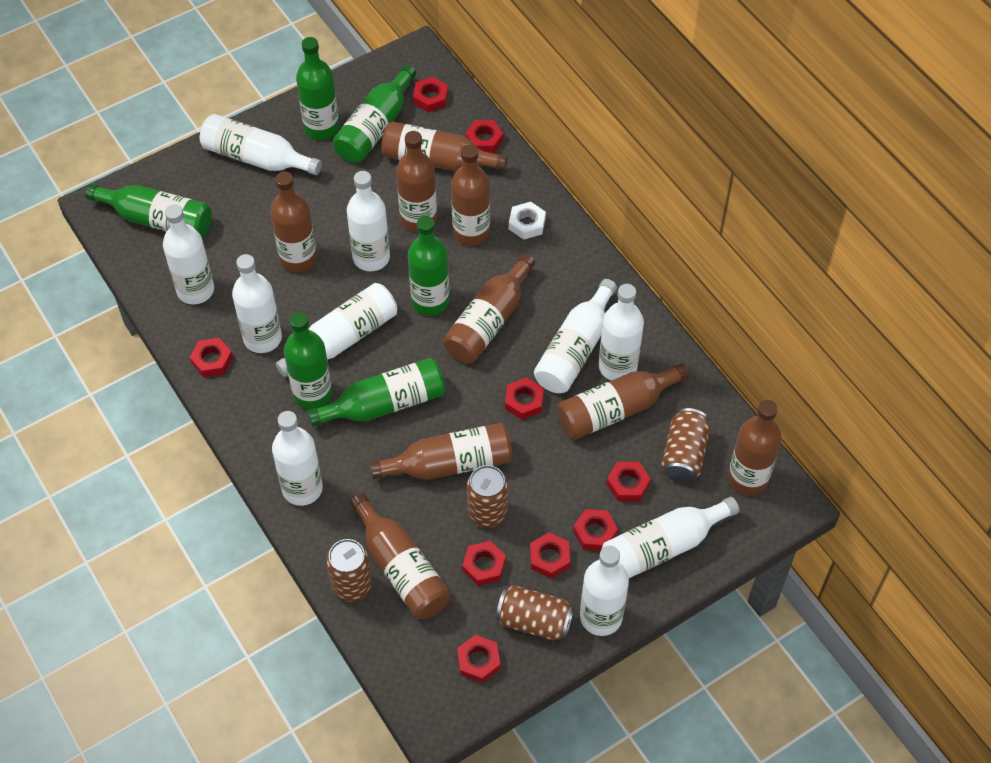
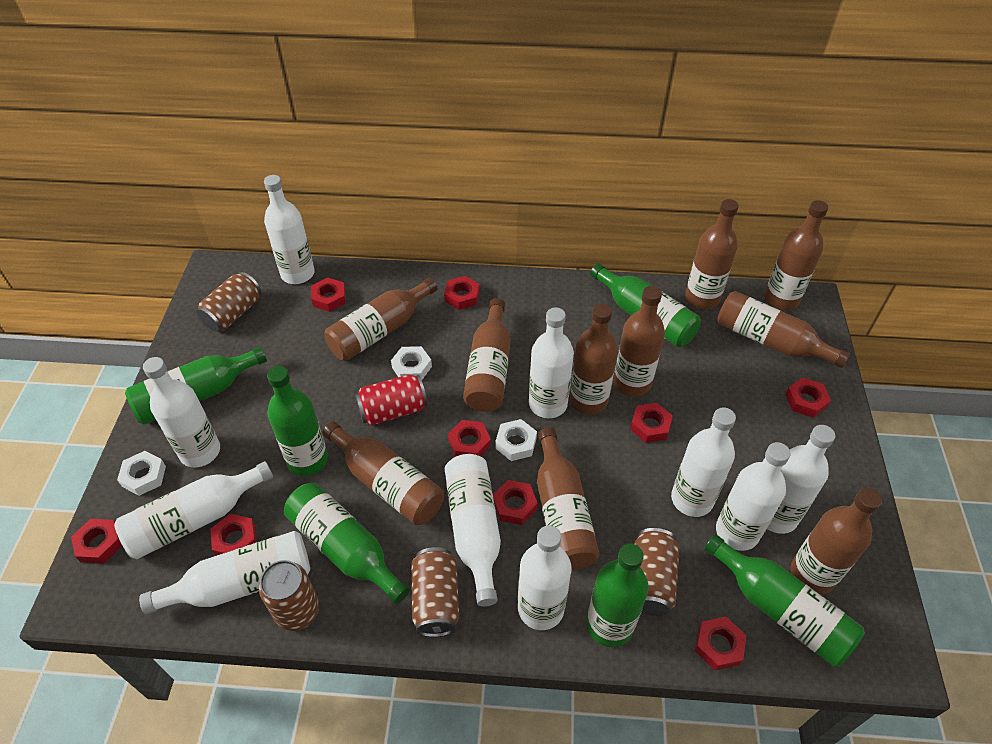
brown bottle: [270,172,317,272] [350,493,451,619] [369,423,512,480] [381,121,508,172] [396,131,437,232] [443,254,535,363] [451,144,490,246] [557,363,690,440] [728,400,782,495] = 9 -> [323,421,444,525] [324,278,437,361] [463,298,511,412] [537,428,599,570] [569,304,618,415] [614,286,665,397] [685,199,739,309] [717,291,850,368] [764,200,828,310] [790,488,882,594] = 10
red can: none = 0 -> [355,375,428,425] = 1
white nut: [509,202,546,240] = 1 -> [117,451,166,496] [391,346,432,380] [495,419,537,461] = 3

